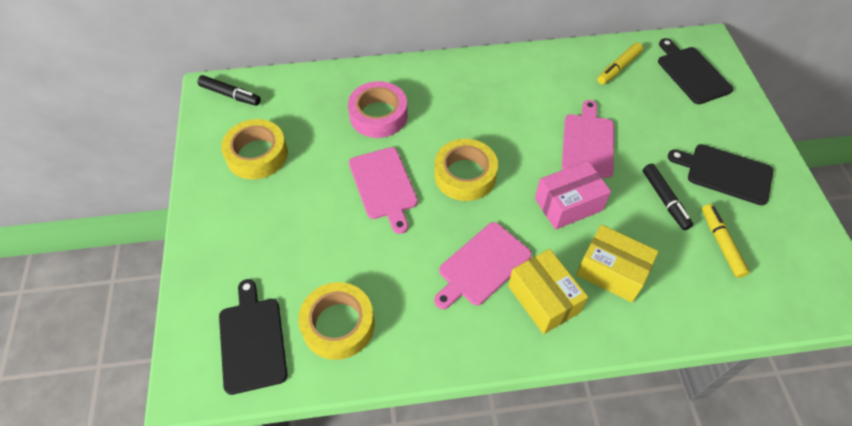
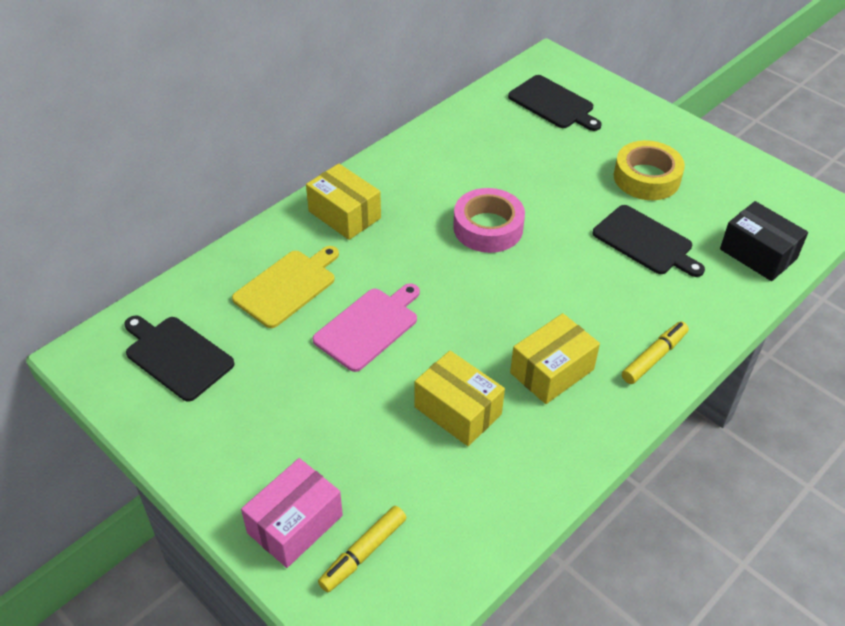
black box: none = 0 -> [720,201,808,281] = 1
black marker: [198,75,261,106] [643,164,693,230] = 2 -> none = 0
pink cutting board: [349,147,418,234] [434,222,532,309] [562,100,614,178] = 3 -> [313,283,420,372] = 1
yellow box: [508,249,588,334] [576,225,659,302] = 2 -> [306,163,381,240] [414,351,505,446] [510,313,600,404] = 3
yellow cutting board: none = 0 -> [232,246,339,328] = 1
yellow tape: [221,119,288,180] [298,282,375,360] [434,139,498,201] = 3 -> [614,140,685,200] = 1

